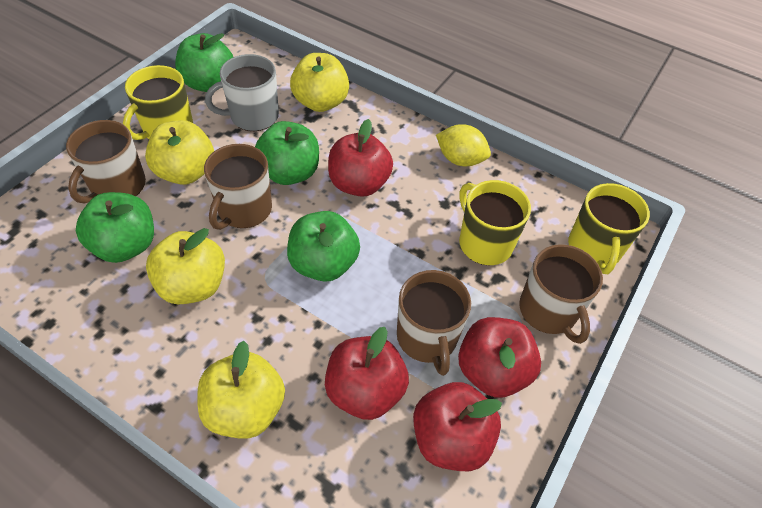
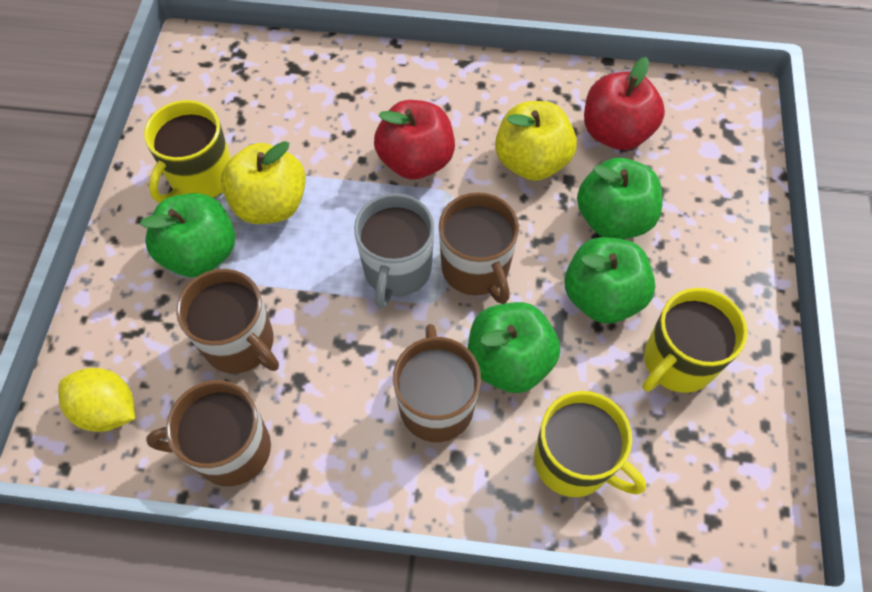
red apple: [325,327,409,420] [328,119,393,197] [413,382,502,471] [458,317,541,398] = 4 -> [374,100,455,180] [584,57,665,150] = 2
yellow apple: [145,120,214,185] [146,228,225,304] [197,341,285,439] [290,53,349,112] = 4 -> [221,141,306,224] [495,101,577,181] = 2

